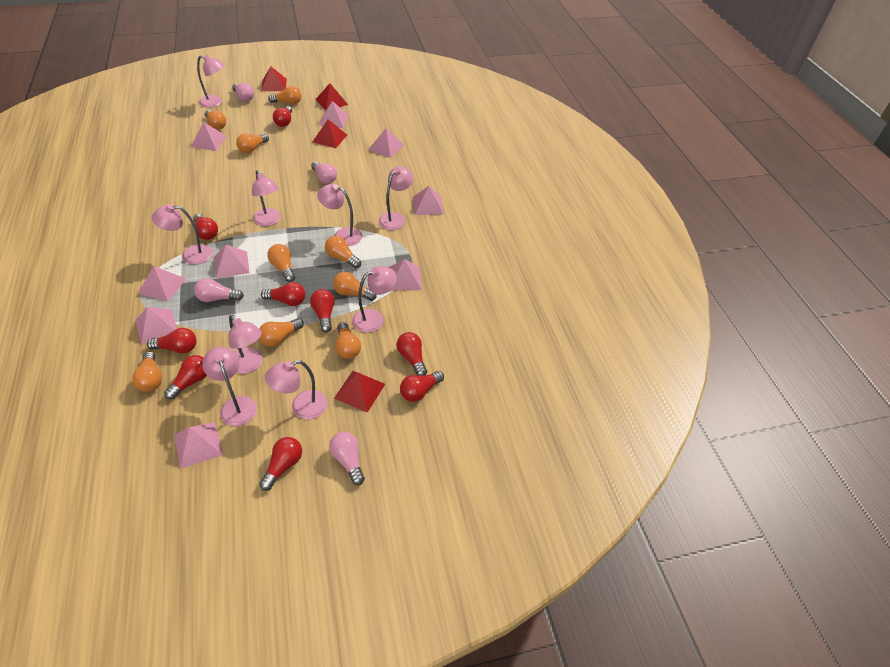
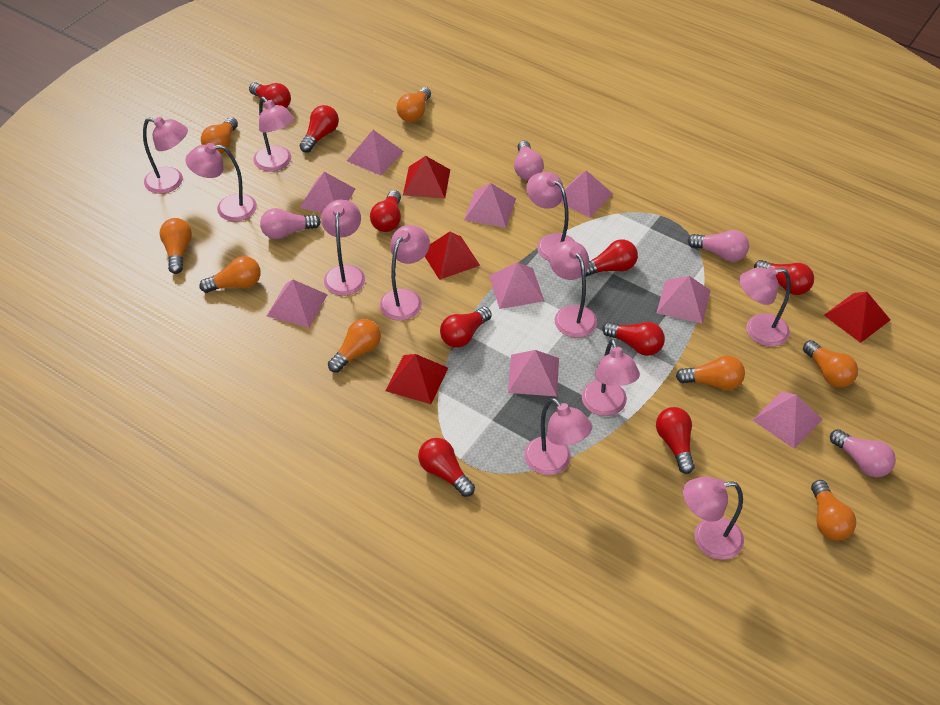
orange light bulb: [132,351,162,392] [205,110,226,130] [236,133,269,153] [259,318,304,347] [267,244,295,282] [268,86,302,104] [325,236,361,268] [333,272,377,301] [335,322,361,359] = 9 -> [160,218,192,274] [200,256,261,293] [201,117,238,154] [328,319,381,373] [397,87,431,122] [676,356,745,390] [803,340,858,387] [811,480,856,541] = 8
pink lamp: [152,204,212,265] [197,55,224,108] [202,347,257,426] [228,315,262,374] [252,170,281,226] [265,360,328,419] [317,184,362,246] [352,266,397,333] [379,166,413,230] = 9 -> [143,117,188,194] [185,143,257,221] [253,97,295,172] [321,199,365,296] [380,225,430,321] [524,398,592,475] [526,172,575,261] [549,241,597,338] [582,339,640,416] [683,476,744,560] [739,267,791,347] = 11

